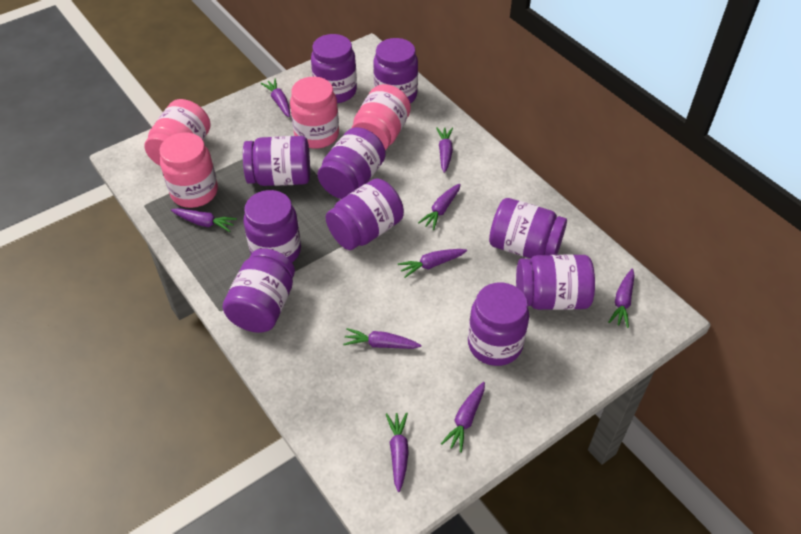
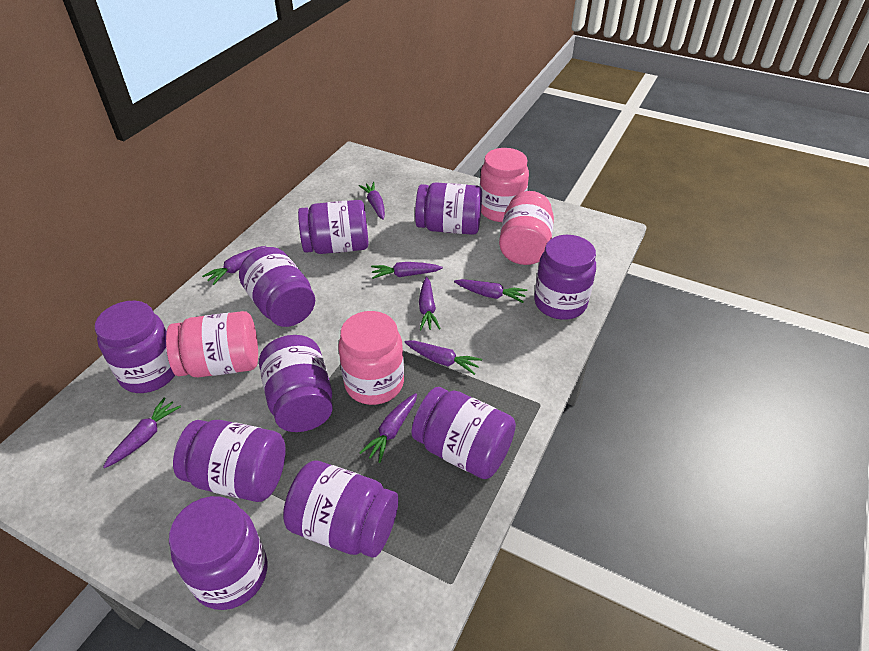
purple carrot: [171,208,237,232] [261,79,290,117] [343,328,421,349] [386,412,409,492] [398,249,467,278] [418,184,461,230] [436,127,453,173] [441,382,485,453] [608,269,635,328] = 9 -> [103,397,181,468] [202,246,266,285] [358,182,385,220] [359,393,417,463] [371,262,443,279] [405,340,482,375] [419,277,441,330] [454,279,527,303] = 8

